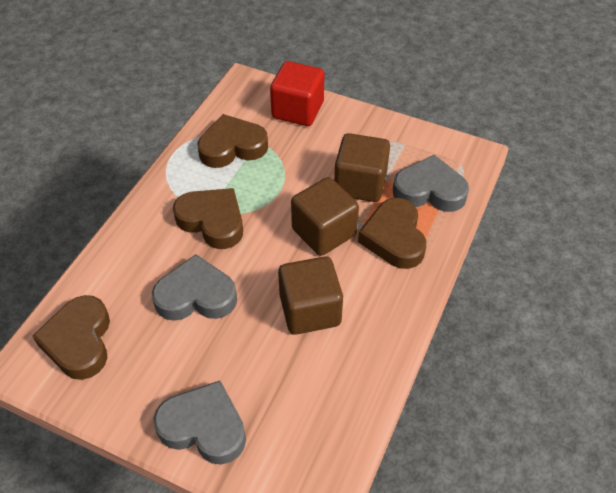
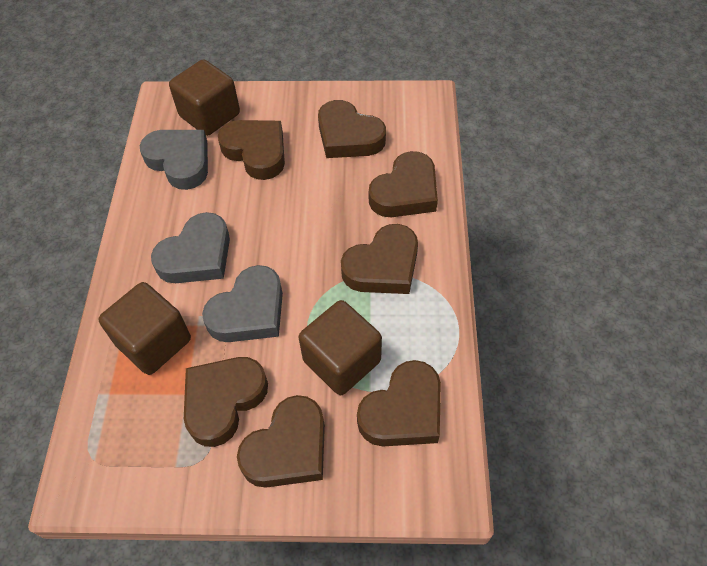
brown heart: [32,295,110,380] [173,188,243,249] [198,114,268,168] [358,198,426,269] = 4 -> [184,357,268,447] [218,120,285,180] [237,395,325,488] [318,100,386,158] [341,224,418,294] [357,360,441,446] [369,151,438,217] = 7
red cube: [270,61,324,126] = 1 -> none = 0

